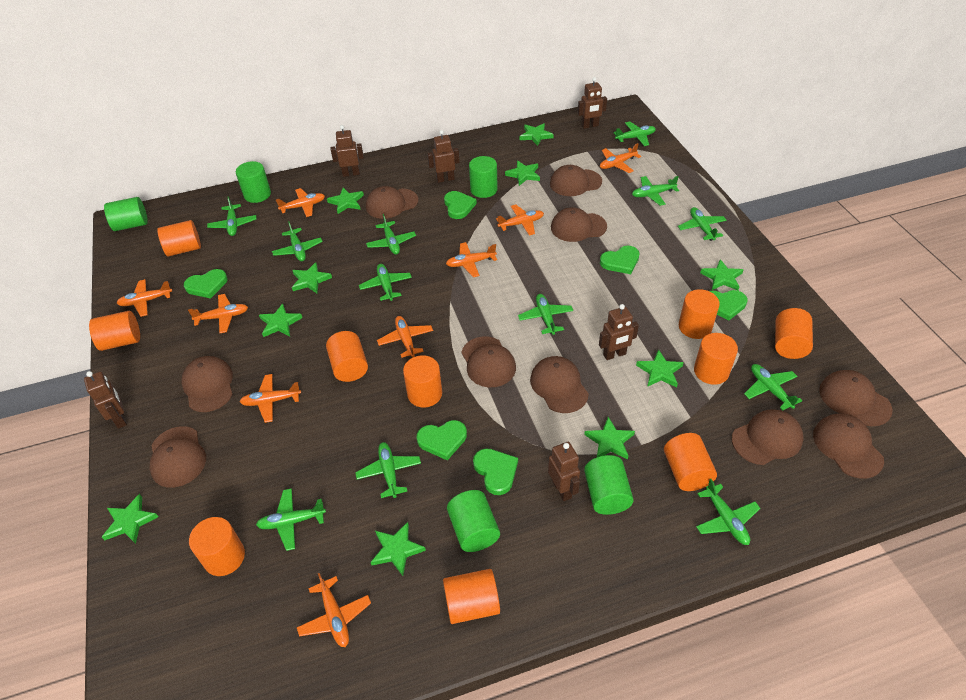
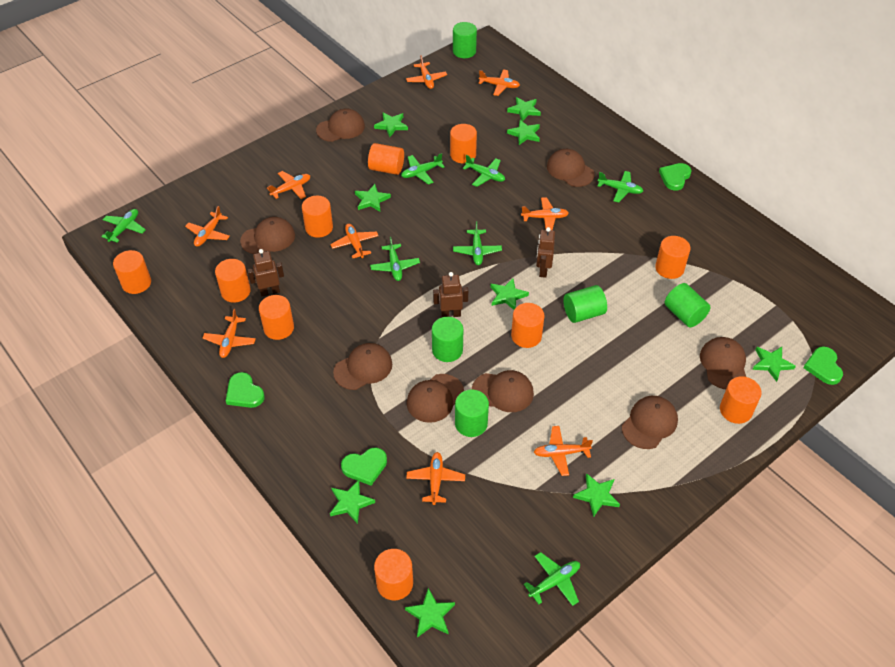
brown cap: [149,426,206,488] [181,356,233,412] [366,186,418,219] [461,337,516,387] [530,356,589,413] [550,165,602,196] [551,207,607,242] [732,409,804,465] [813,414,884,479] [819,370,893,426] = 10 -> [240,217,295,254] [316,109,365,142] [333,343,392,390] [407,374,464,423] [472,370,534,412] [547,149,595,187] [622,396,678,449] [700,337,746,389] = 8
brown robot: [84,371,127,429] [330,125,364,177] [427,130,460,183] [548,442,580,501] [578,77,607,129] [599,304,639,360] = 6 -> [247,249,284,296] [433,272,468,317] [536,227,555,278] = 3
green heart: [184,269,227,299] [417,420,467,460] [444,191,477,219] [473,449,518,495] [600,246,640,274] [710,290,747,321] = 6 -> [226,372,265,408] [341,448,387,486] [659,163,692,191] [803,346,843,385] = 4
green plane: [207,196,256,236] [256,488,326,551] [272,221,322,261] [355,442,421,498] [359,264,412,301] [366,214,416,254] [518,294,573,335] [613,121,656,146] [632,176,679,206] [678,207,727,241] [696,479,760,545] [744,364,802,411] = 12 -> [101,209,146,243] [370,237,420,281] [401,153,445,185] [453,221,502,265] [463,155,505,187] [524,552,580,606] [598,171,643,202] = 7
green star: [102,494,158,544] [259,303,302,337] [292,262,332,293] [327,188,364,214] [371,522,426,576] [505,161,540,186] [520,123,554,146] [584,417,635,460] [636,349,684,388] [700,259,743,290] = 10 -> [330,480,375,524] [355,184,391,212] [374,113,408,137] [405,588,455,638] [490,278,529,310] [507,97,541,121] [507,120,540,145] [573,473,620,517] [752,347,796,382] = 9

